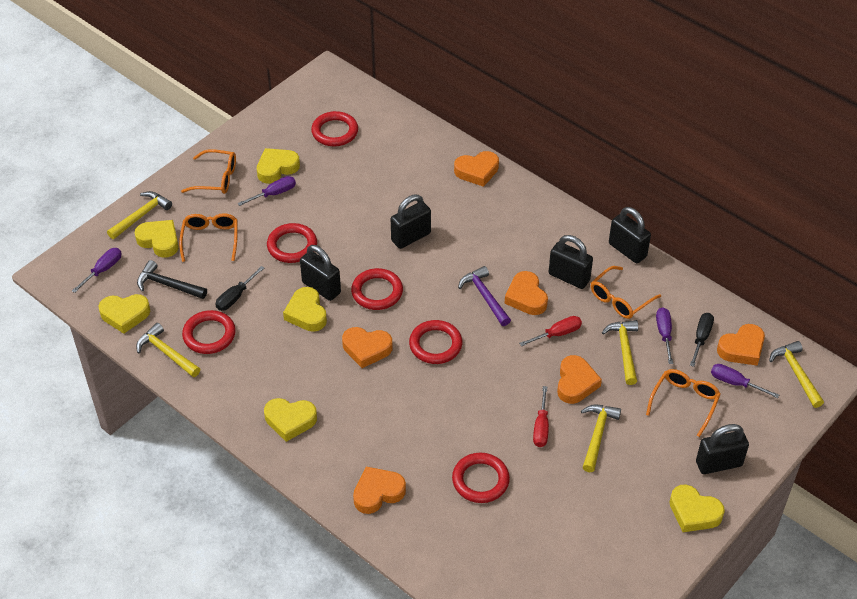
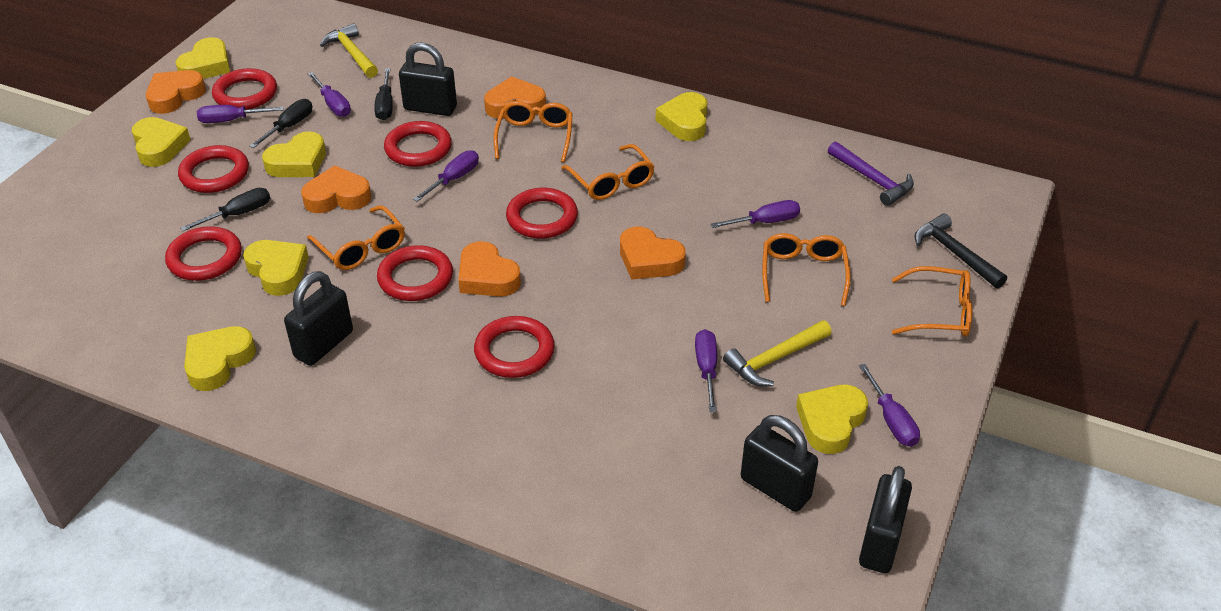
black padlock: [300,245,341,301] [391,195,431,249] [549,235,593,289] [609,207,651,263] [696,424,749,474] = 5 -> [284,271,353,366] [399,43,457,116] [741,415,818,512] [859,466,912,573] = 4
black screwdriver: [215,266,264,311] [690,313,714,367] = 2 -> [181,188,270,231] [249,99,312,148] [374,68,393,120] = 3
orange glasses: [179,213,238,262] [181,149,236,194] [591,266,661,319] [646,369,721,437] = 4 -> [307,205,405,270] [494,101,573,162] [561,144,655,200] [762,233,851,306] [892,266,972,337] = 5
orange heart: [342,327,392,368] [353,467,406,514] [454,151,499,187] [504,271,548,315] [557,355,602,404] [717,324,765,366] = 6 -> [146,70,206,114] [301,165,371,213] [458,241,521,297] [484,76,546,119] [620,227,686,280] = 5
purple screwdriver: [72,248,122,293] [238,176,296,206] [656,307,673,364] [711,364,779,398] = 4 -> [197,105,284,123] [308,72,351,117] [413,150,479,202] [695,329,717,412] [711,200,800,228] [859,364,920,447] = 6
red ring: [182,310,236,354] [267,223,317,263] [311,111,358,146] [351,268,403,310] [409,320,462,364] [452,453,510,503] = 6 -> [165,226,242,281] [178,145,249,193] [212,68,277,110] [377,245,453,301] [384,121,452,167] [474,316,555,378] [506,188,578,239] = 7
red screwdriver: [519,316,582,346] [533,386,549,447] = 2 -> none = 0
yellow hammer: [107,191,172,239] [136,323,200,377] [581,405,621,472] [602,320,638,385] [769,341,824,408] = 5 -> [320,23,378,78] [723,320,832,386] = 2
yellow heart: [98,294,150,334] [135,220,179,258] [257,148,300,183] [264,398,317,442] [283,287,327,332] [670,485,725,532] = 6 -> [132,117,191,167] [176,37,230,79] [184,326,256,391] [243,240,309,296] [262,131,326,177] [655,92,708,141] [796,385,868,454] = 7

